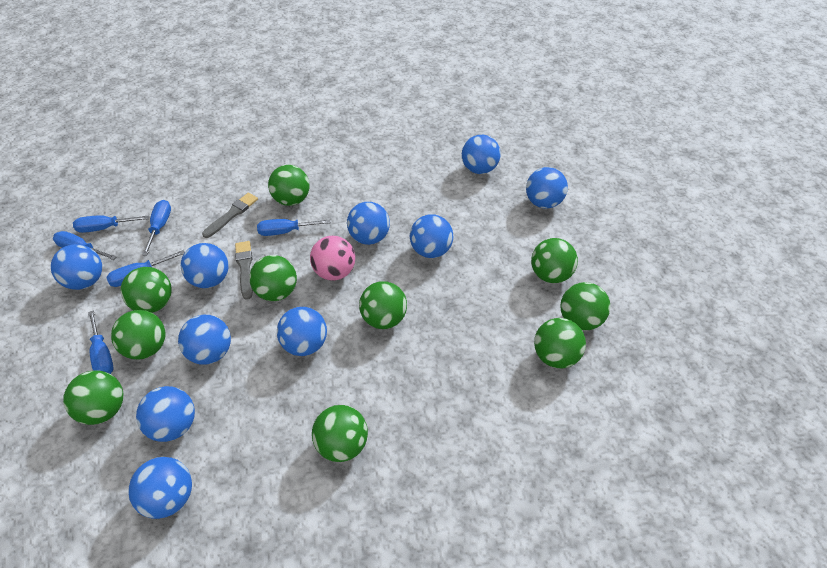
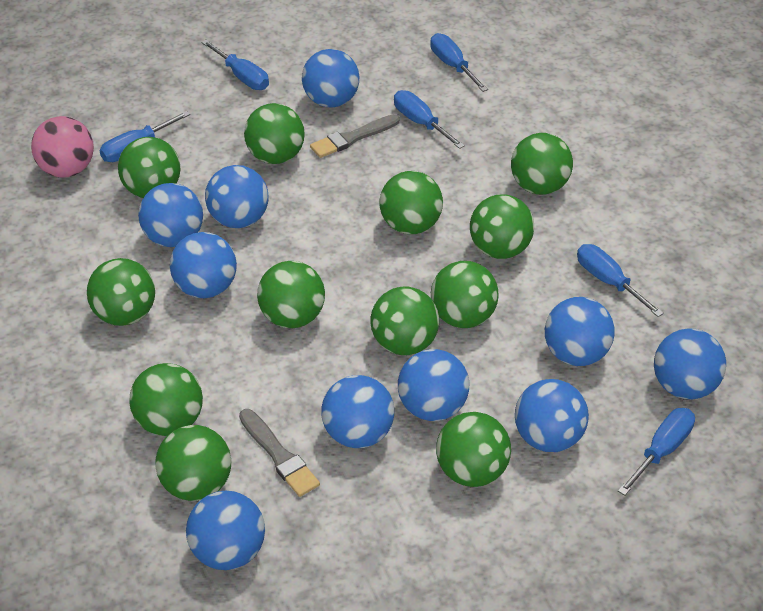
green ball: [63,370,123,425] [111,310,165,360] [121,267,172,313] [249,255,297,301] [268,165,309,206] [312,405,368,462] [359,281,407,329] [531,238,578,283] [534,318,586,369] [560,282,610,330] = 10 -> [87,258,155,326] [118,137,180,198] [129,363,203,436] [155,425,231,501] [244,103,305,164] [257,261,325,328] [370,287,439,355] [380,171,443,234] [431,261,499,328] [436,412,511,487] [470,194,534,259] [511,133,573,195] = 12

